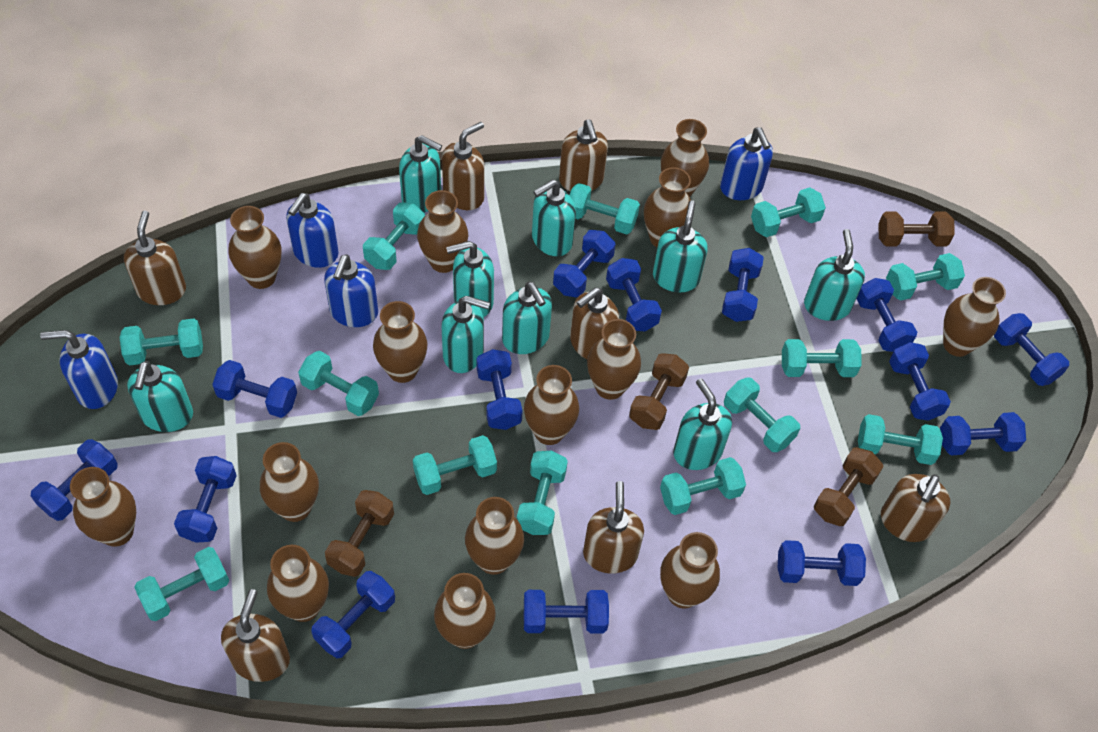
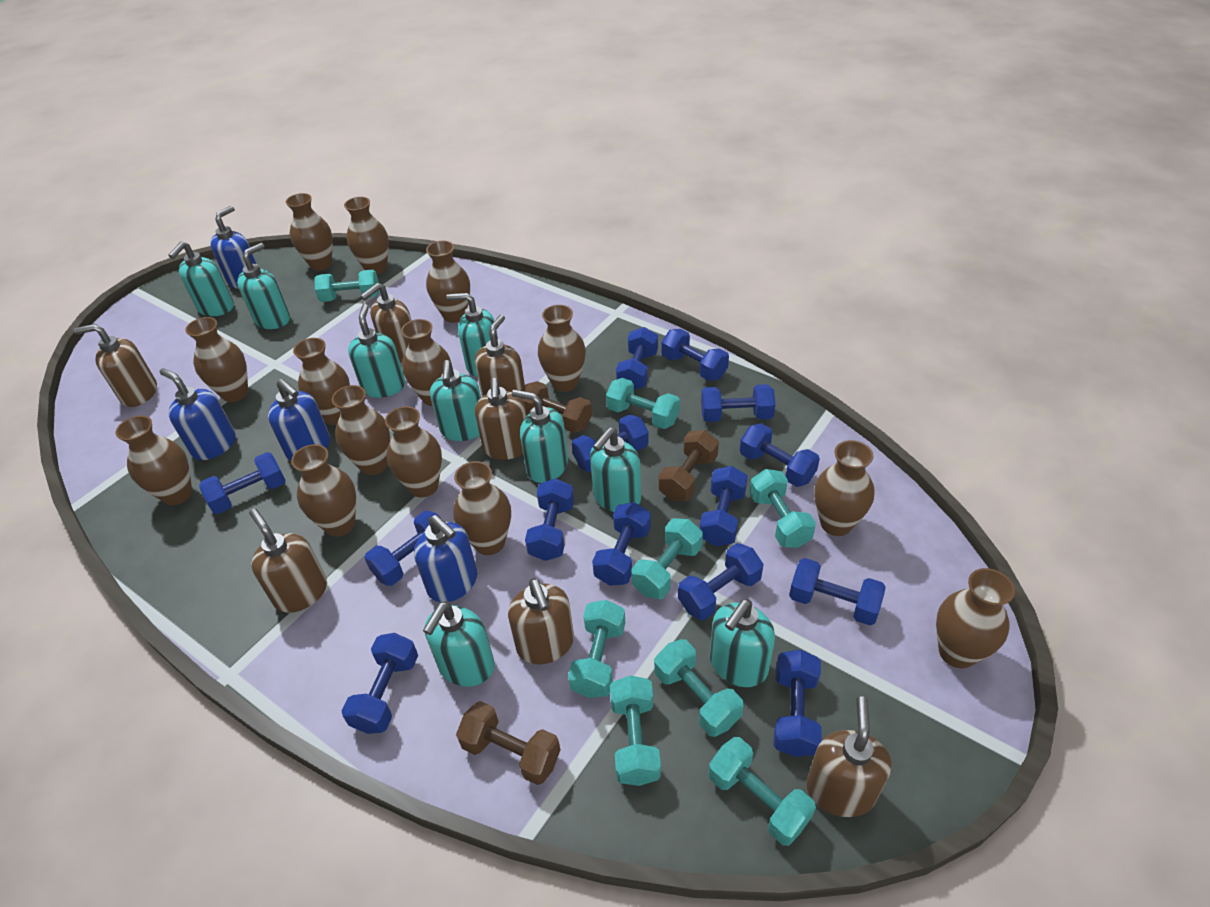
brown dumbbell: [325,490,394,577] [629,353,689,430] [814,447,884,526] [878,211,955,247] = 4 -> [456,701,560,785] [522,381,592,433] [659,430,719,501] = 3
turquoise dumbbell: [120,318,203,365] [134,547,229,621] [298,351,379,416] [363,202,425,270] [413,435,497,495] [517,451,568,535] [569,183,640,235] [660,457,746,515] [724,377,800,452] [751,187,826,237] [782,339,861,377] [858,414,943,465] [886,253,965,301] = 13 -> [314,269,379,302] [568,600,625,698] [606,378,680,429] [610,675,661,786] [631,518,703,599] [654,639,743,737] [708,737,816,846] [749,469,816,548] = 8

